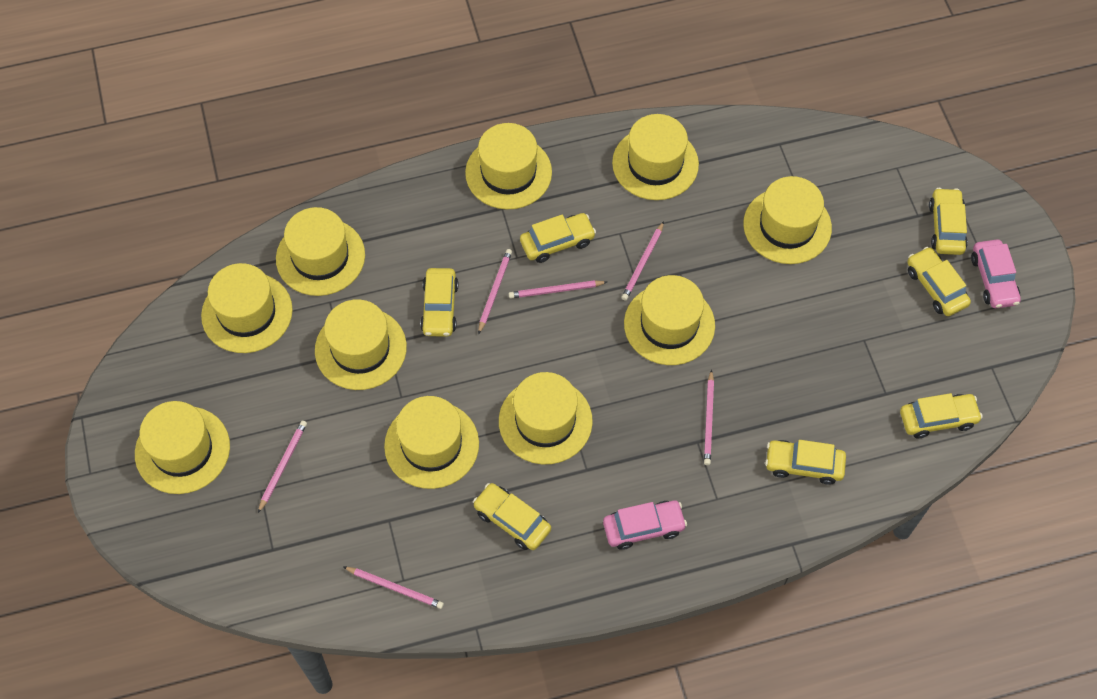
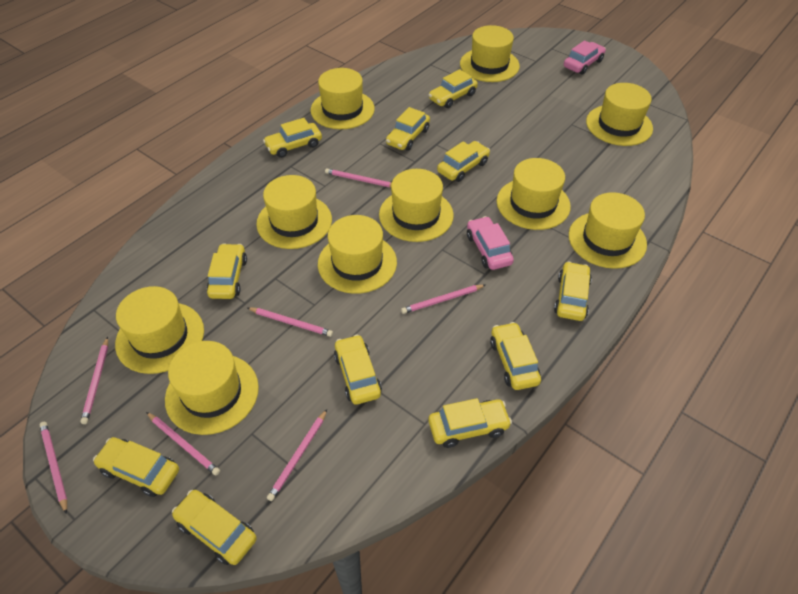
pink pencil: [258,421,307,513] [344,567,444,609] [478,249,512,334] [509,280,607,299] [621,221,664,301] [704,369,714,465] = 6 -> [39,422,67,514] [80,337,108,424] [146,412,220,475] [247,307,333,337] [267,409,327,501] [325,168,391,187] [401,285,485,314] = 7
yellow car: [420,268,458,337] [473,483,551,550] [520,213,596,263] [765,440,846,485] [900,393,983,438] [907,247,971,316] [929,188,968,255] = 7 -> [93,437,179,497] [172,490,257,565] [207,243,247,299] [263,118,322,158] [334,334,382,404] [386,107,430,151] [428,69,478,108] [428,398,512,448] [437,141,490,182] [490,322,541,390] [554,261,592,321] = 11

